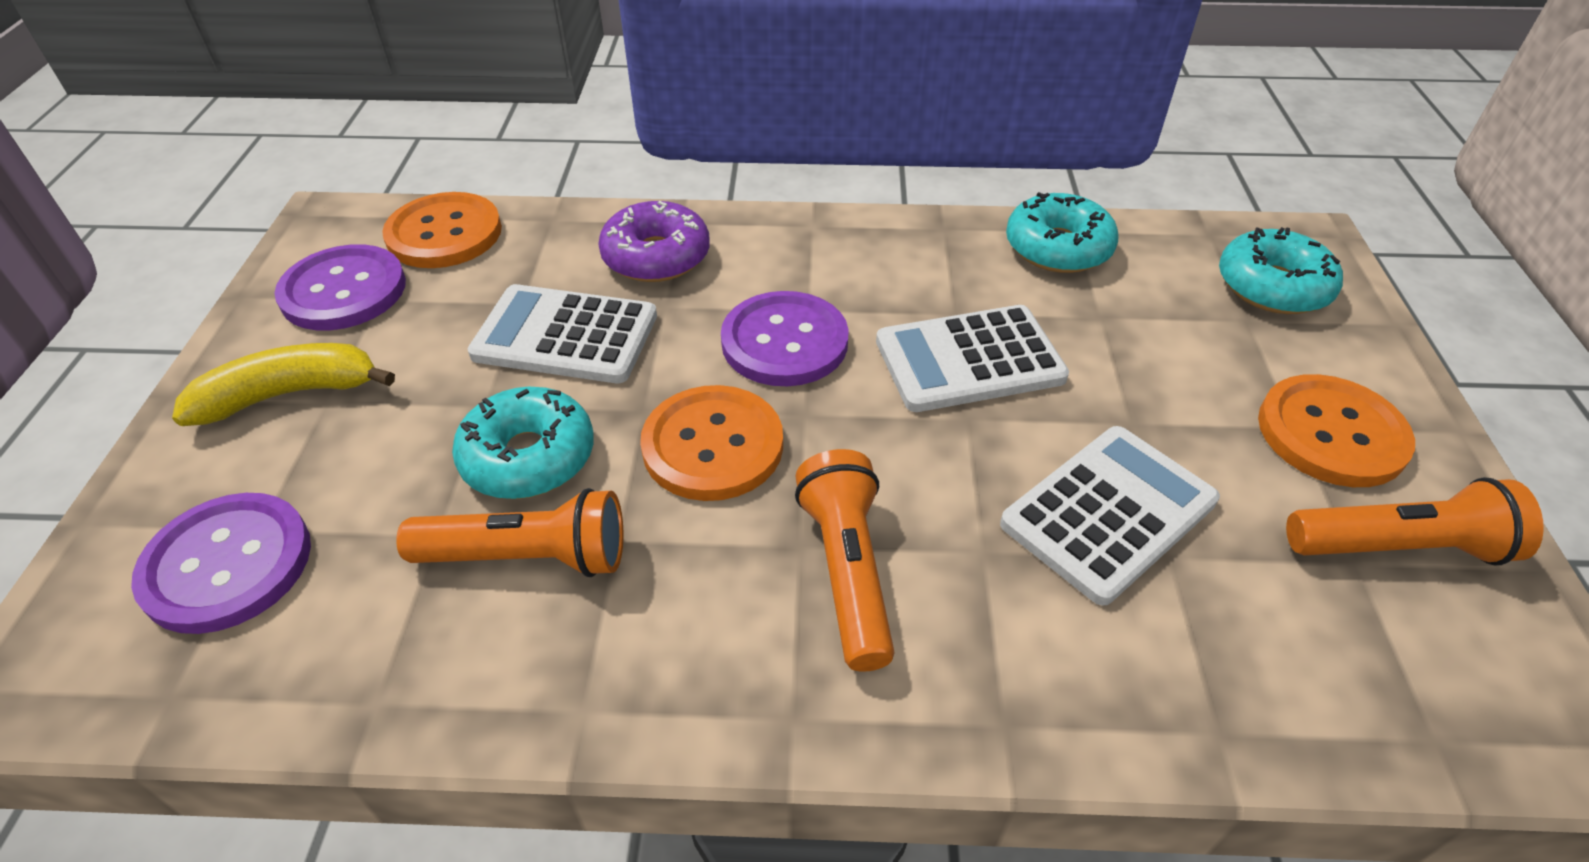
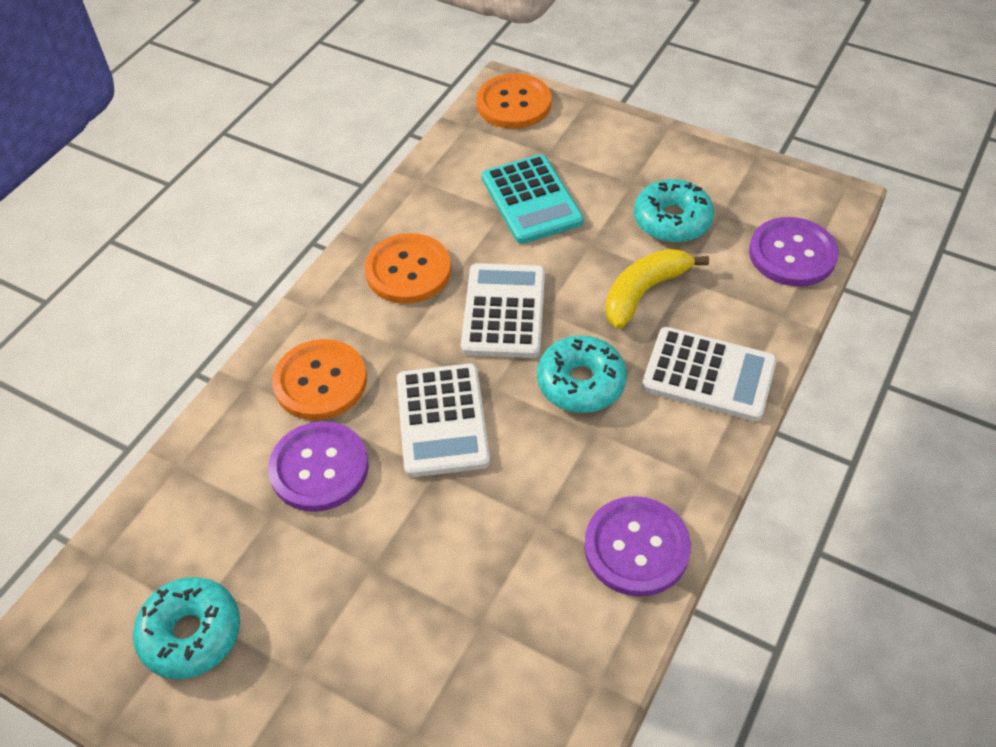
orange flashlight: [396,488,623,577] [795,449,894,672] [1286,477,1544,566] = 3 -> none = 0
purple donut: [598,201,710,282] = 1 -> none = 0
turquoise calculator: none = 0 -> [482,154,584,244] = 1

